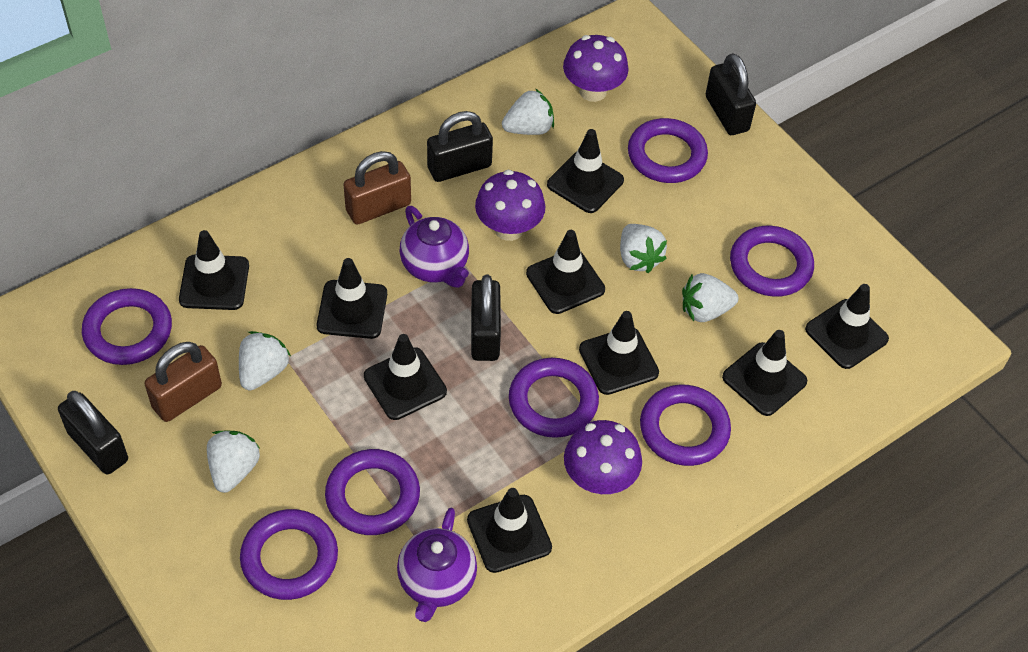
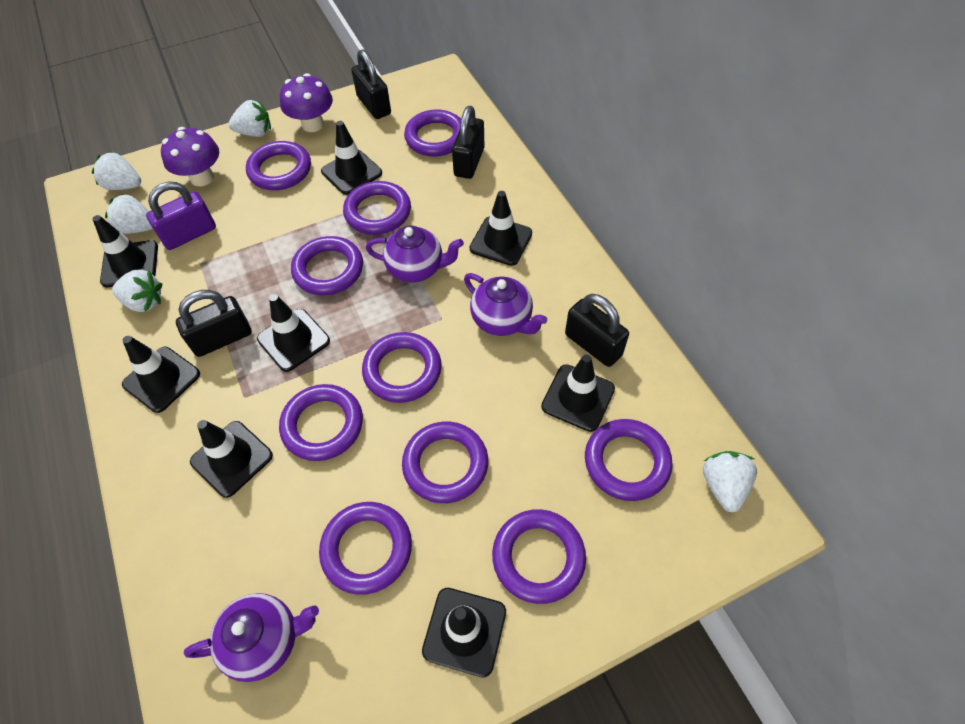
black traffic cone: [179,230,249,310] [317,258,387,339] [364,334,447,420] [467,488,552,573] [526,230,605,314] [547,129,624,213] [579,311,659,395] [722,330,807,416] [805,284,889,369] = 9 -> [93,215,158,288] [122,336,200,413] [190,420,273,498] [257,294,330,372] [321,121,382,195] [422,588,506,677] [469,191,532,266] [541,354,615,432] = 8
brown padlock: [144,342,222,422] [343,151,411,225] = 2 -> none = 0
purple mushroom: [475,170,545,241] [563,35,628,102] [564,420,642,494] = 3 -> [161,127,219,186] [280,73,333,132] = 2
purple padlock: none = 0 -> [146,182,216,250] = 1
purple ring: [82,288,172,365] [240,509,338,600] [325,449,420,535] [509,358,599,438] [628,118,708,183] [640,385,731,466] [730,226,814,297] = 7 -> [246,141,311,190] [279,384,363,461] [291,236,363,295] [319,502,412,595] [343,181,411,235] [362,332,441,403] [402,422,488,503] [404,109,461,156] [492,509,586,604] [585,419,673,501] = 10
purple teapot: [397,508,477,622] [399,206,469,288] = 2 -> [184,593,319,682] [366,226,464,283] [464,273,547,336] = 3

